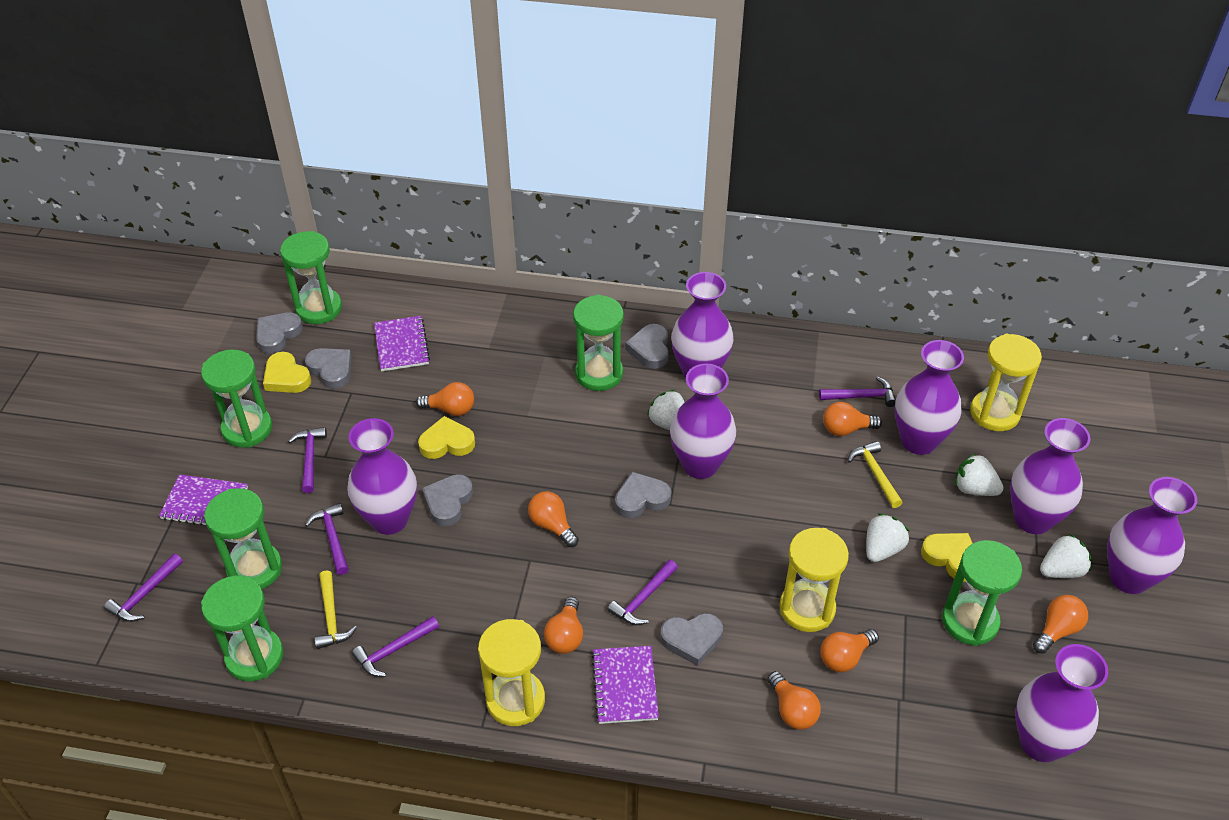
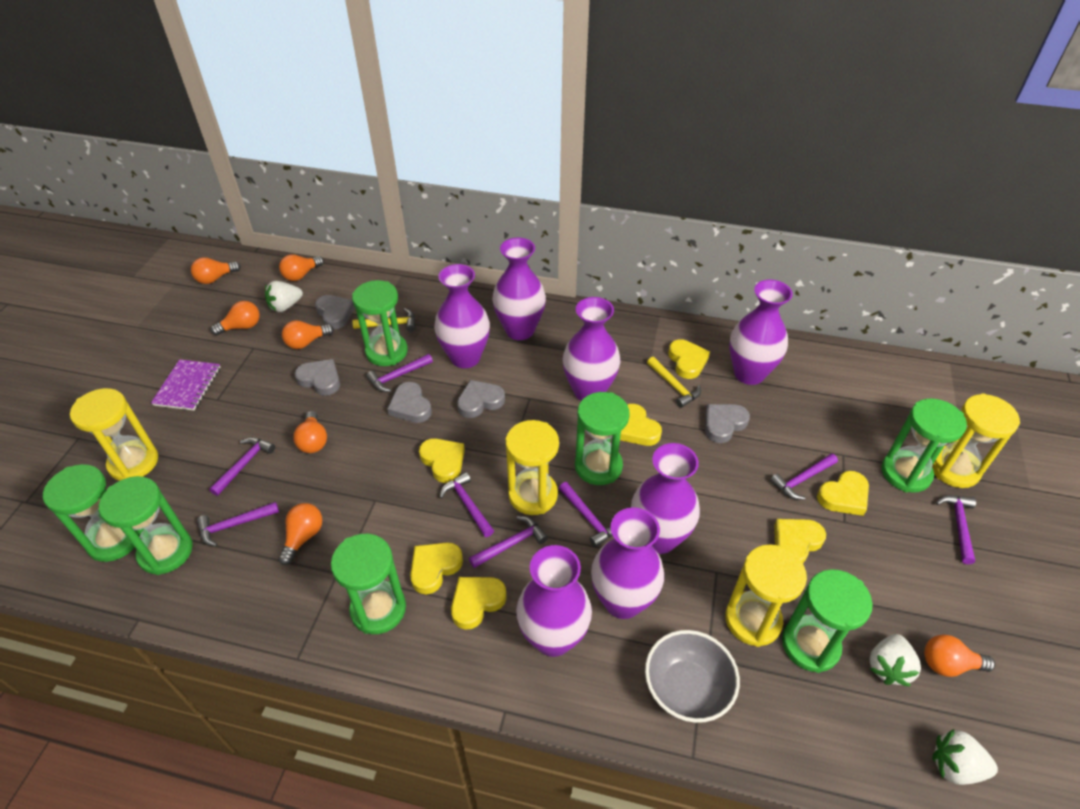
green hourglass: [201,350,272,447] [201,576,283,682] [204,488,282,589] [280,231,342,324] [573,295,624,391] [942,540,1022,646] = 6 -> [43,464,140,562] [99,476,193,575] [331,534,406,634] [352,280,408,366] [575,392,630,485] [782,569,873,673] [881,398,967,493] = 7
grey bowl: none = 0 -> [645,630,740,723] = 1
grey heart: [256,312,303,354] [305,348,352,389] [422,474,473,526] [615,472,671,518] [625,324,669,369] [660,613,723,666] = 6 -> [295,359,340,396] [315,295,355,329] [387,382,432,423] [457,380,505,418] [705,404,750,443] = 5
purple hammer: [104,553,183,622] [288,427,327,493] [305,503,349,575] [352,616,439,677] [608,560,678,625] [819,377,896,407] = 6 -> [197,502,279,546] [209,437,275,496] [366,354,433,392] [440,472,494,537] [469,516,548,568] [559,482,613,547] [770,453,838,500] [936,495,976,564] = 8
purple notebook: [159,474,248,526] [374,316,430,371] [591,646,659,724] = 3 -> [151,359,220,411] = 1
white strawberry: [647,390,685,430] [866,513,909,562] [955,453,1004,496] [1040,534,1092,578] = 4 -> [265,281,303,312] [869,634,921,687] [932,729,998,785] = 3
yellow heart: [263,352,311,393] [418,416,475,459] [921,533,973,582] = 3 -> [410,542,463,595] [419,438,465,483] [451,577,507,630] [620,404,662,446] [668,339,710,379] [774,519,826,563] [817,471,869,516] = 7
yellow hourglass: [478,619,545,726] [779,528,849,632] [970,334,1042,431] = 3 -> [70,388,158,481] [506,420,559,515] [725,545,807,647] [932,394,1020,488] = 4

